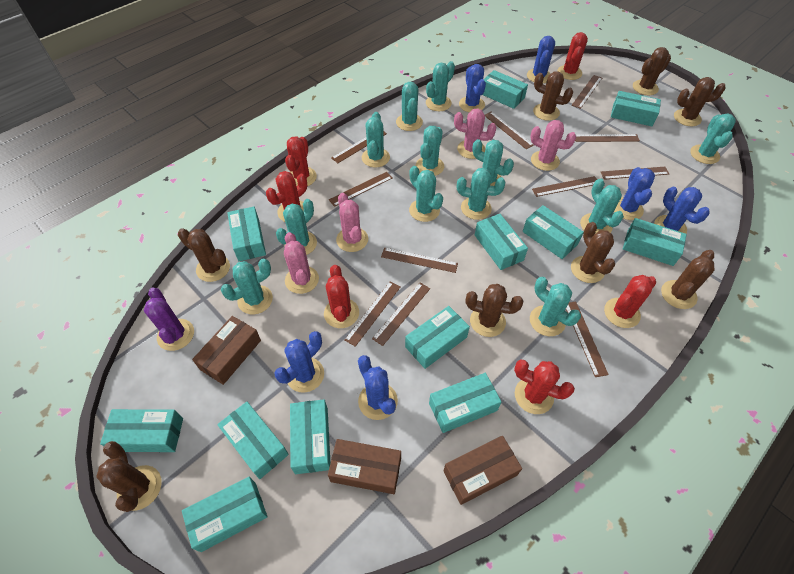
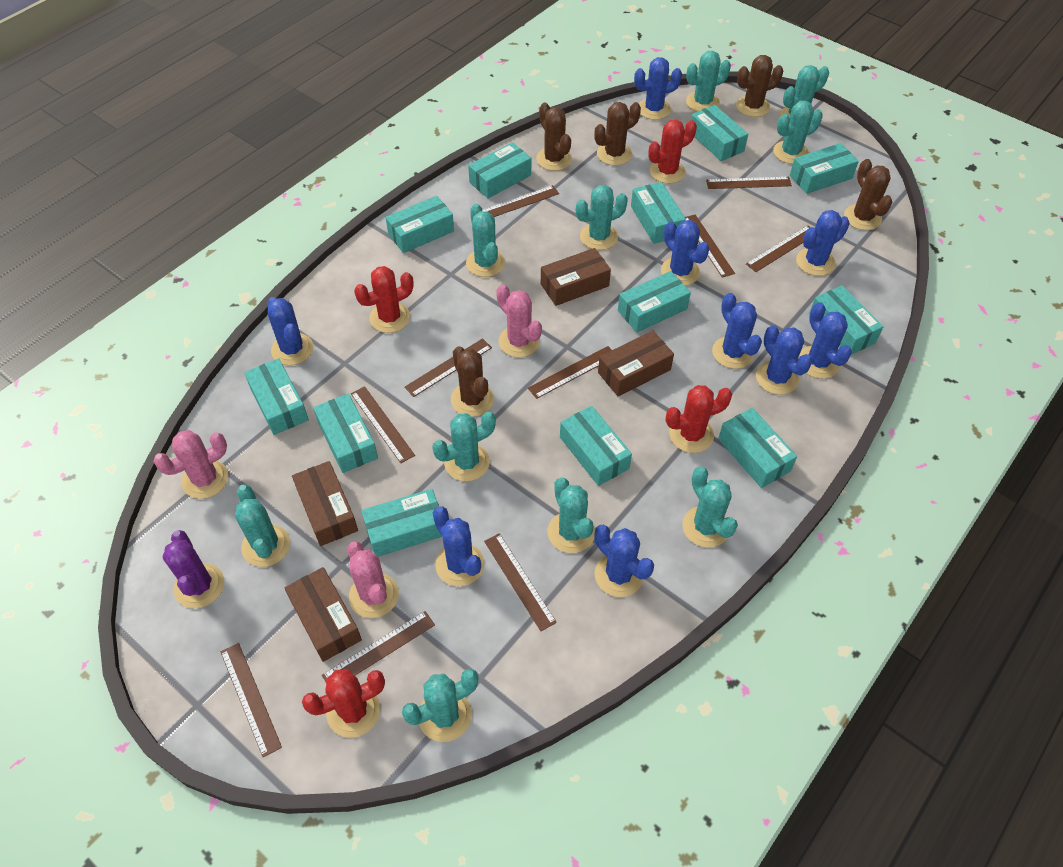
blue cactus: [274,331,324,393] [358,355,398,420] [459,64,486,112] [527,36,555,83] [614,167,655,220] [654,187,710,234] = 6 -> [267,297,313,365] [433,506,484,586] [594,525,654,597] [634,57,682,120] [661,220,710,286] [712,293,762,369] [756,325,812,395] [796,210,850,276] [798,302,852,379] = 9
brown box: [192,316,261,385] [328,439,401,494] [444,436,522,505] = 3 -> [284,567,362,662] [292,461,358,546] [541,248,611,306] [598,331,674,397] = 4
brown cactus: [96,441,162,512] [178,228,230,282] [466,284,523,337] [533,71,573,121] [571,222,615,283] [633,47,671,95] [661,250,715,309] [674,77,726,126] = 8 -> [451,346,494,417] [536,103,572,171] [594,102,641,166] [736,55,783,117] [844,159,892,230] = 5
brown ruler: [329,172,392,207] [332,131,387,163] [345,281,401,347] [372,283,430,346] [381,248,458,273] [485,111,534,149] [532,176,597,197] [566,301,609,377] [572,75,602,109] [575,134,640,142] [601,167,669,180] = 11 -> [221,643,282,757] [322,611,435,682] [351,386,415,463] [404,338,492,397] [482,185,559,217] [484,533,557,631] [528,346,612,399] [685,214,735,278] [706,177,792,189] [746,225,811,272] = 10
pink cactus: [284,232,319,294] [336,193,368,252] [454,108,496,159] [530,120,576,171] = 4 -> [153,430,228,499] [347,541,399,618] [496,284,542,357] = 3
red cactus: [266,171,307,222] [285,136,317,186] [324,265,359,328] [514,360,575,414] [557,32,588,80] [604,275,656,328] = 6 -> [302,669,385,738] [354,266,414,333] [648,120,697,184] [665,385,732,453] = 4
turquoise cactus: [221,258,273,314] [276,199,317,255] [362,112,390,167] [396,82,423,131] [409,166,443,222] [416,126,444,176] [426,61,455,111] [457,168,505,220] [472,139,514,186] [530,277,581,336] [580,178,624,234] [690,114,736,164] = 12 -> [235,485,290,567] [402,669,479,742] [432,411,496,481] [466,204,505,277] [548,477,595,553] [576,185,628,250] [682,467,738,548] [686,51,731,112] [773,101,823,164] [780,65,829,118] = 10

